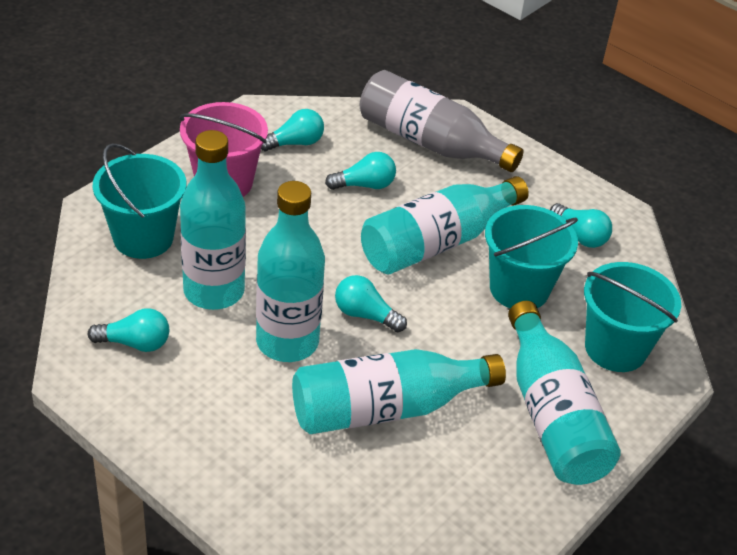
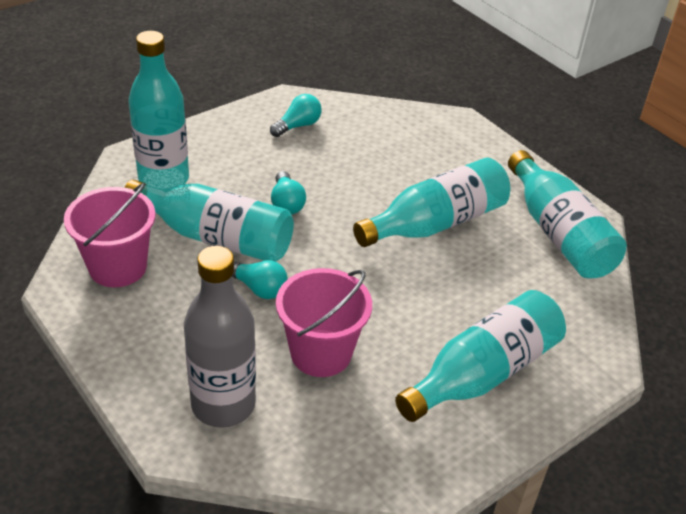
pink bucket: [180,102,268,197] = 1 -> [64,183,156,287] [276,268,372,377] = 2
turquoise bucket: [93,143,186,259] [485,205,578,308] [584,262,681,372] = 3 -> none = 0
turquoise light bulb: [87,308,169,352] [261,109,324,151] [325,152,396,190] [335,275,407,332] [550,203,612,248] = 5 -> [232,260,288,299] [270,94,322,137] [271,171,306,215] = 3

